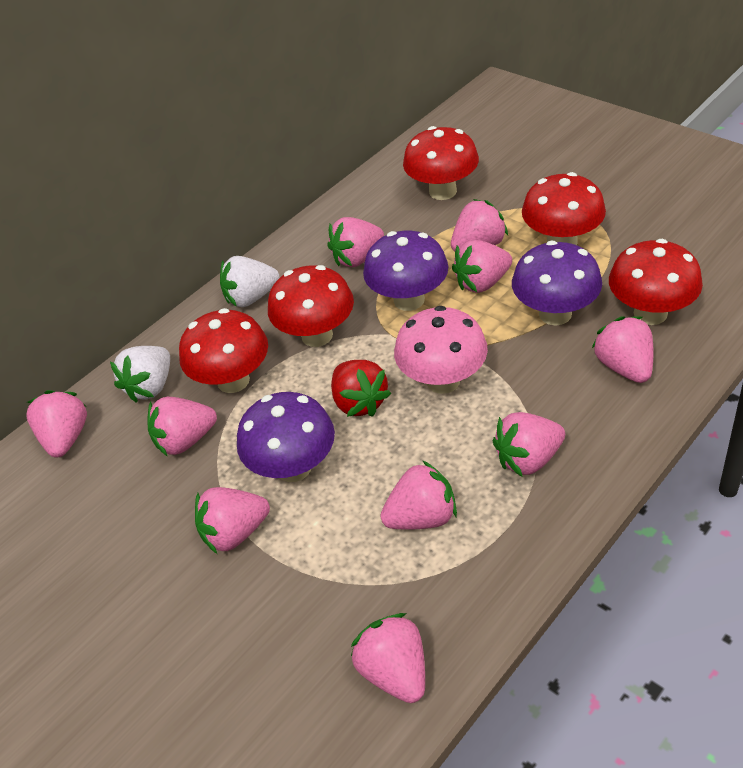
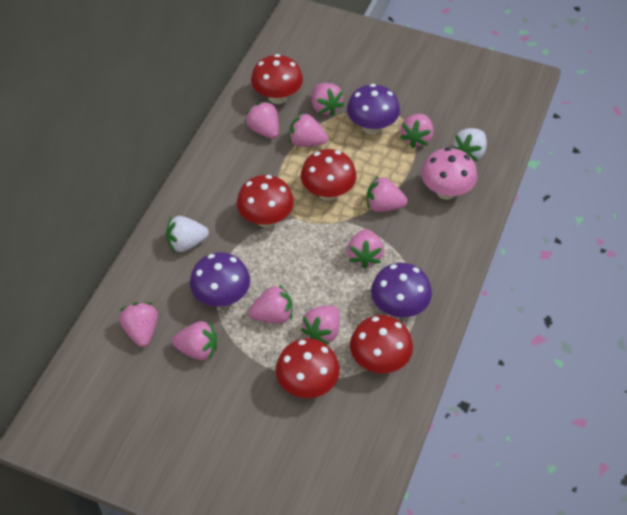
red strawberry: [331,360,391,417] = 1 -> none = 0

